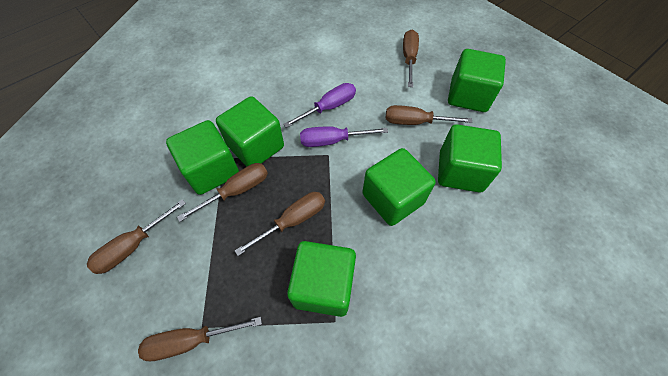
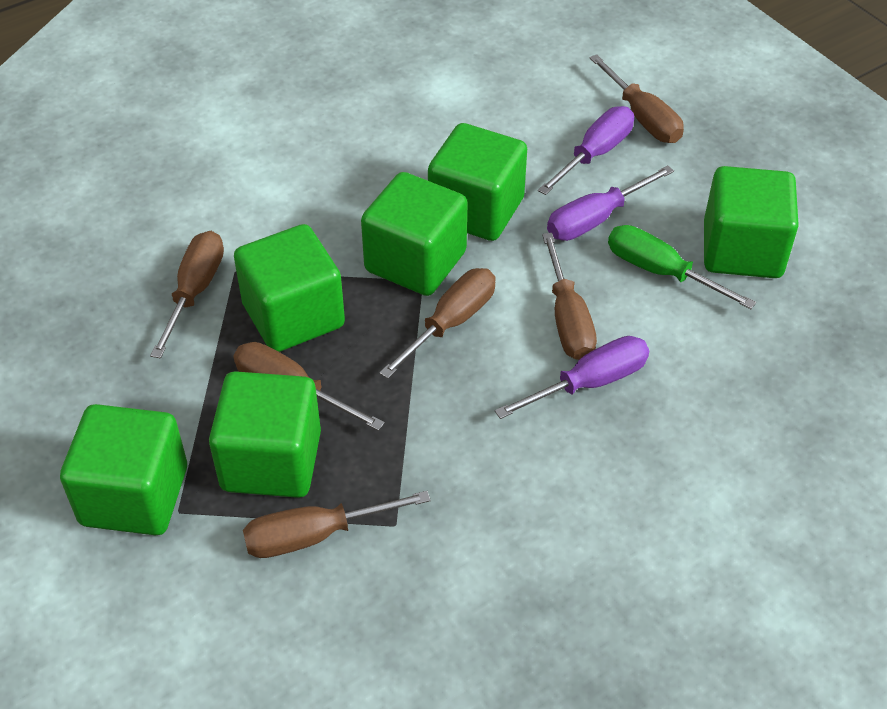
green screwdriver: none = 0 -> [608,225,756,309] = 1
purple screwdriver: [283,83,356,128] [300,126,388,147] = 2 -> [495,336,649,419] [538,106,634,195] [547,165,674,241] = 3

